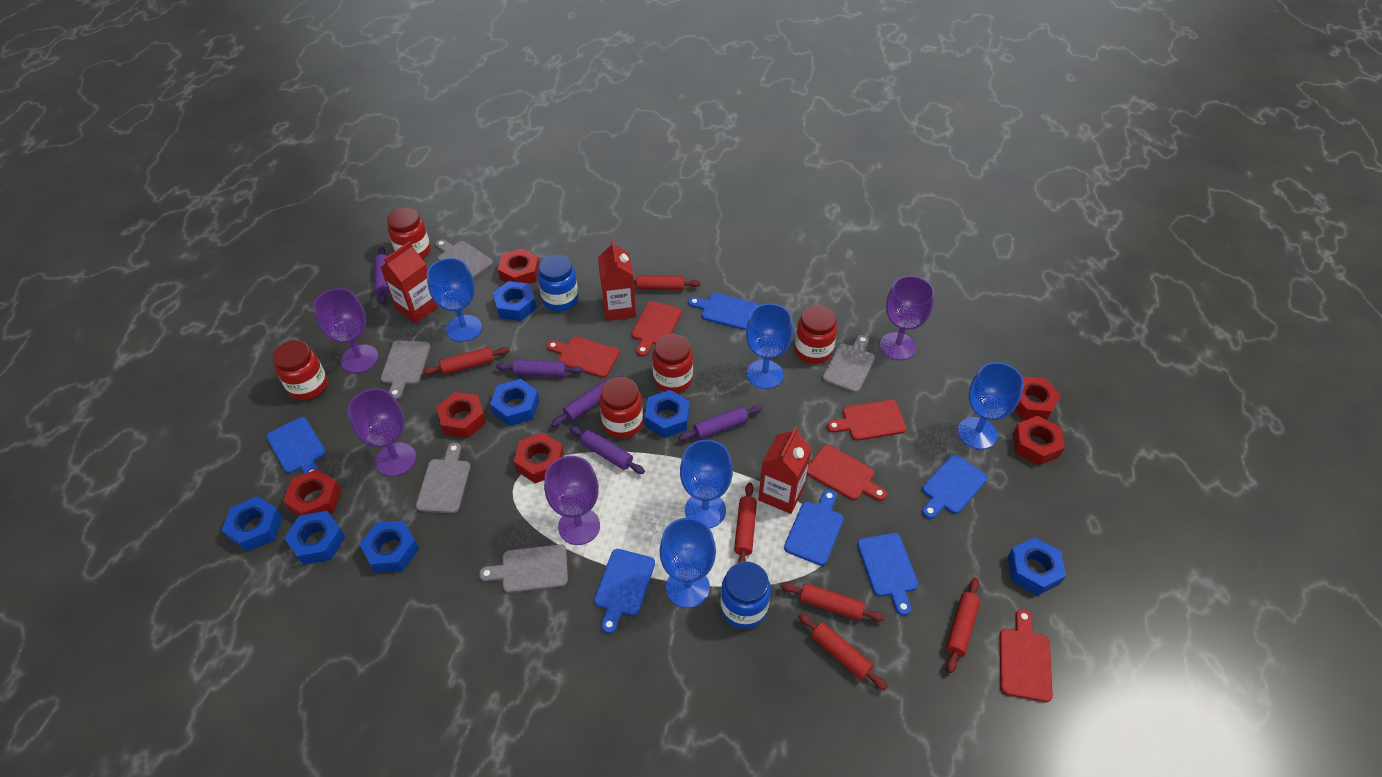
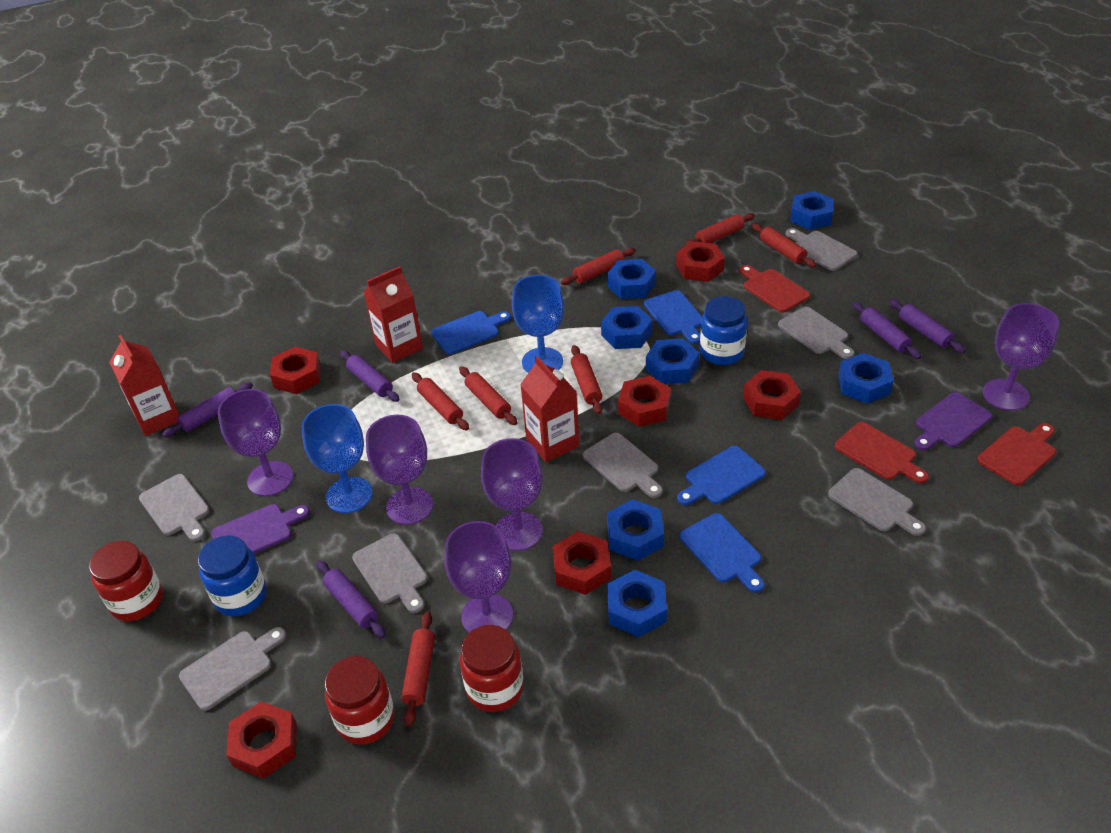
blue cutting board: [267,417,326,474] [594,549,655,634] [688,293,759,330] [784,490,844,566] [857,533,918,616] [922,455,988,519] = 6 -> [431,311,511,354] [644,290,702,344] [677,446,766,505] [680,513,765,593] = 4
blue goblet: [427,258,482,342] [660,518,716,608] [680,440,733,528] [746,303,793,389] [958,362,1024,449] = 5 -> [301,404,373,513] [512,275,564,373] = 2
grey cutting board: [381,341,430,400] [416,443,471,513] [436,239,493,278] [479,544,568,593] [822,335,875,393] = 5 -> [139,474,210,542] [179,627,286,711] [352,533,428,613] [583,433,663,498] [778,307,854,359] [786,228,857,271] [828,468,926,536] = 7
purple cutting board: none = 0 -> [211,504,310,554] [914,392,992,450] = 2
purple goblet: [313,288,379,373] [348,388,416,476] [544,456,600,545] [880,276,934,360] = 4 -> [218,389,293,496] [366,415,433,525] [445,521,513,633] [481,438,543,551] [983,303,1060,411] = 5
red cutting board: [547,336,620,378] [631,301,682,356] [807,445,887,501] [827,400,907,441] [1000,609,1053,702] = 5 -> [739,265,810,312] [835,422,929,484] [977,423,1056,486] = 3
red jar: [272,340,328,400] [387,207,431,259] [599,377,643,438] [652,334,693,393] [795,305,837,364] = 5 -> [89,541,163,621] [325,656,395,745] [460,625,524,712] = 3
red rolling pin: [423,347,510,375] [634,275,701,290] [734,482,757,563] [781,582,885,622] [798,613,888,690] [946,578,980,673] = 6 -> [401,611,435,727] [412,372,469,430] [459,367,517,425] [561,248,636,285] [571,345,602,414] [685,213,755,246] [752,223,817,268] = 7

